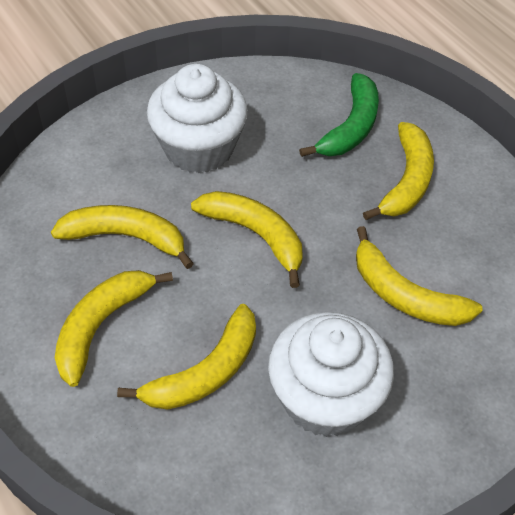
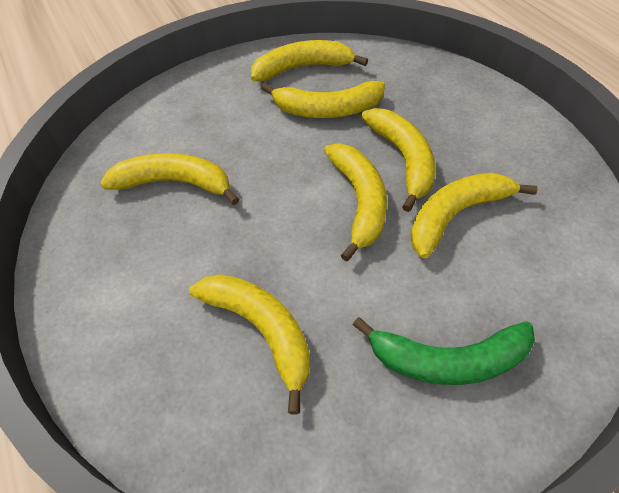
white cupcake: [147,64,248,173] [268,312,394,437] = 2 -> none = 0
yellow banana: [51,205,194,269] [55,270,173,387] [117,304,256,410] [191,191,303,288] [356,226,483,326] [363,122,434,220] = 6 -> [100,153,239,205] [189,274,310,414] [251,40,368,81] [261,81,385,118] [324,144,387,262] [361,108,436,212] [411,173,538,258] = 7

